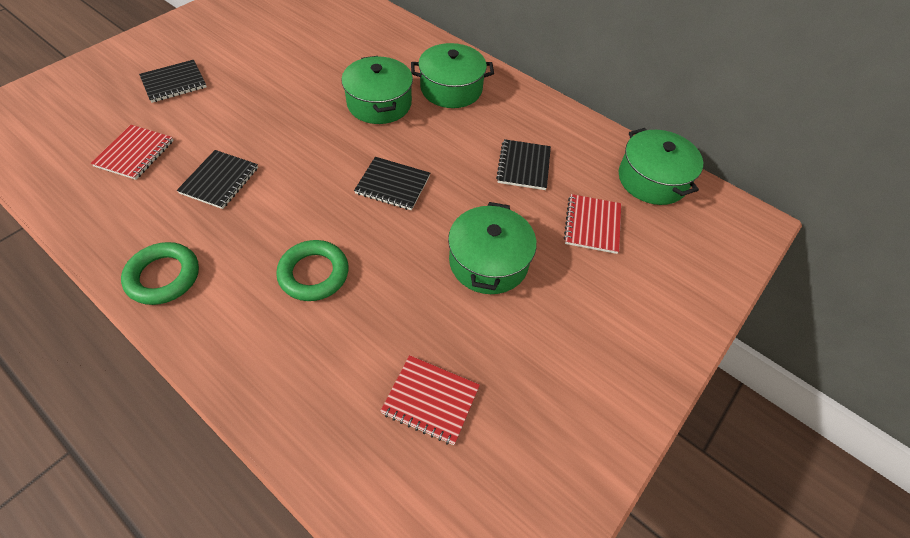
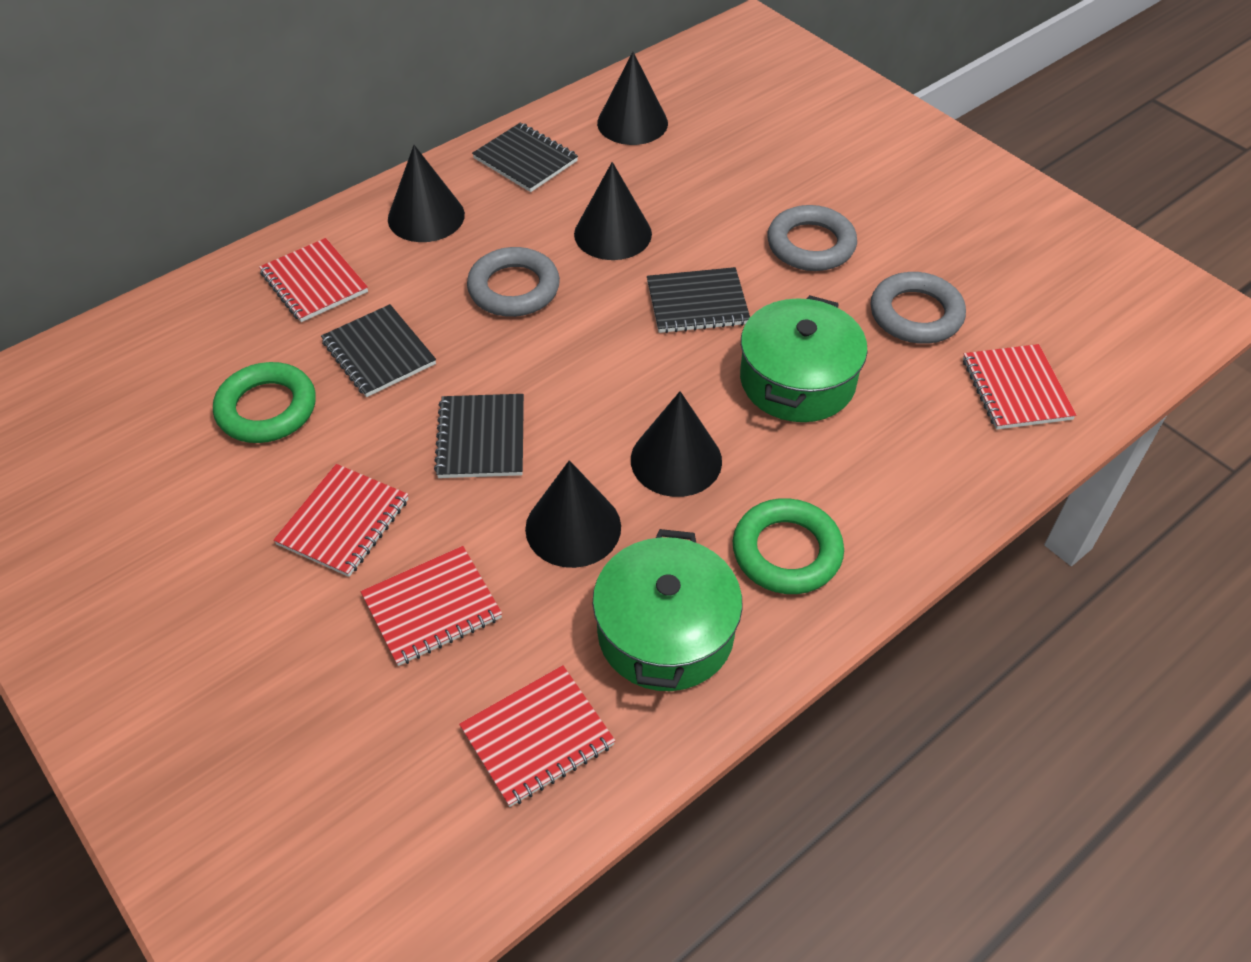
black cone: none = 0 -> [388,145,465,242] [525,460,621,568] [574,162,652,260] [597,52,668,145] [631,391,722,497] = 5
green pot: [341,56,413,124] [411,43,494,108] [448,202,537,294] [619,128,703,205] = 4 -> [593,529,743,691] [740,295,868,422] = 2
grey ring: none = 0 -> [467,247,560,317] [767,205,857,271] [870,272,966,344] = 3
red notebook: [91,125,174,180] [380,355,480,445] [564,194,621,254] = 3 -> [259,238,368,322] [273,464,409,577] [361,546,502,666] [459,665,615,807] [963,344,1076,430] = 5

